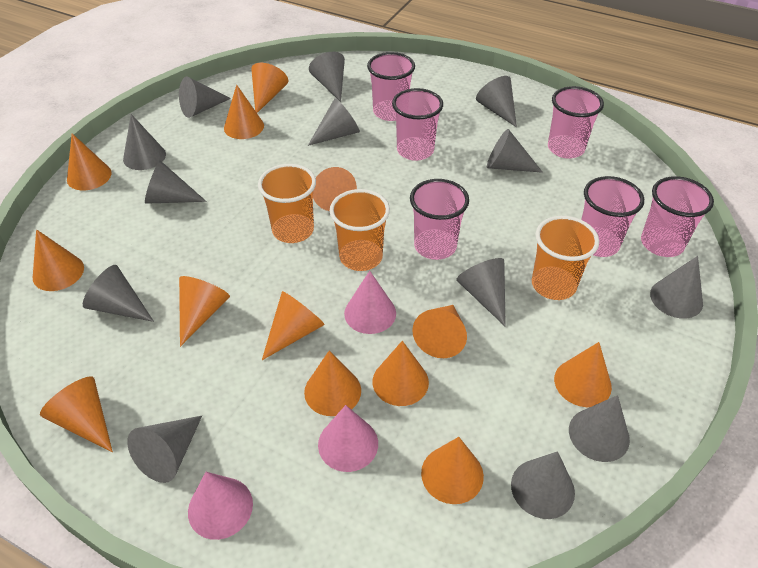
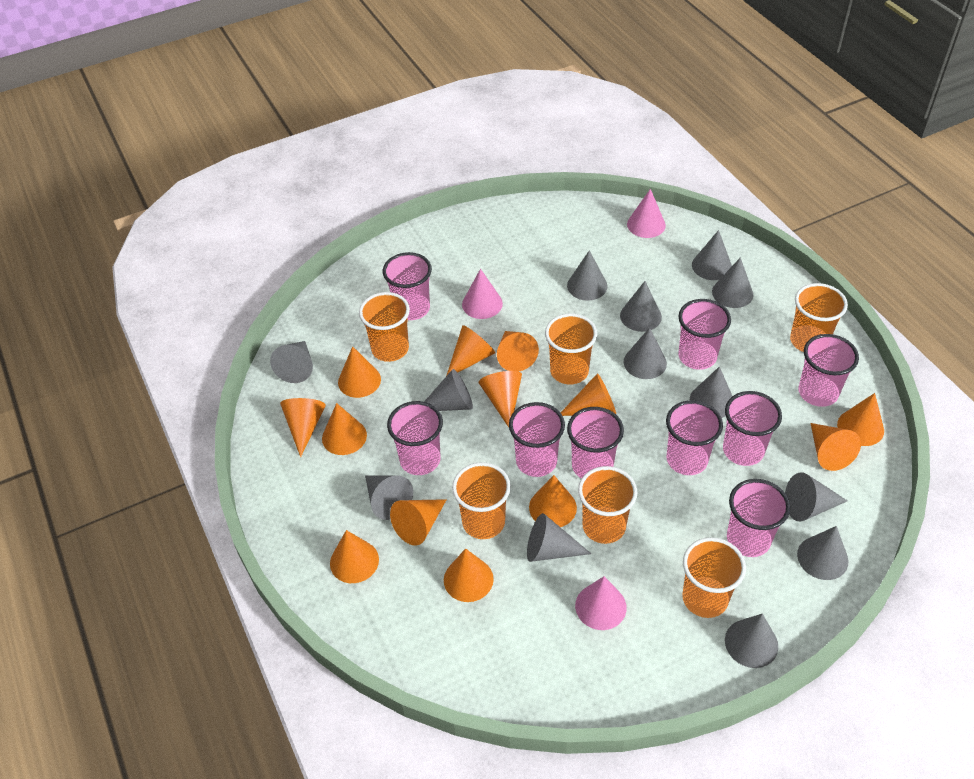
orange cup: [258,164,316,243] [330,189,390,271] [532,216,599,300] = 3 -> [359,292,410,362] [452,462,511,539] [545,313,597,385] [578,466,638,544] [683,537,746,618] [790,283,848,352] = 6
pink cup: [367,52,415,121] [392,88,443,161] [410,179,469,260] [548,86,604,159] [581,176,644,257] [641,176,714,257] = 6 -> [383,252,432,320] [387,401,443,475] [509,402,565,477] [567,407,624,479] [666,400,723,475] [678,299,731,370] [723,391,782,466] [727,479,790,557] [798,334,859,407] = 9

